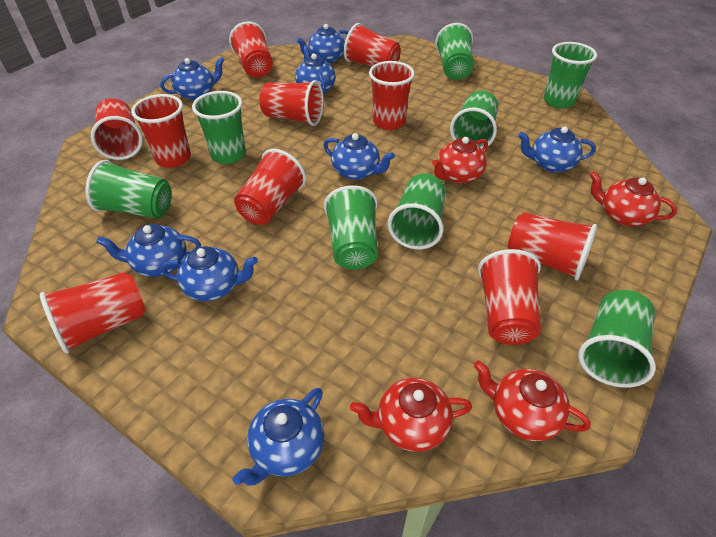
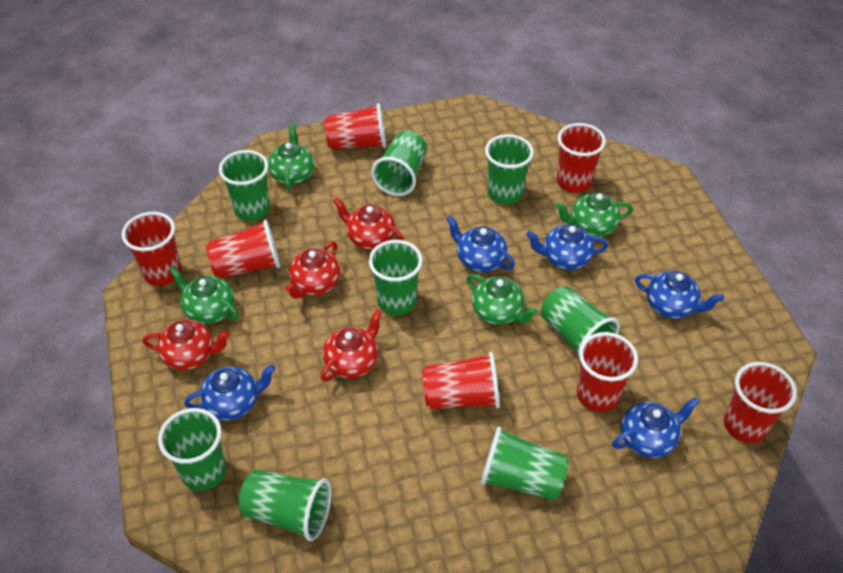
blue teapot: [96,224,201,277] [160,57,224,100] [161,246,258,301] [233,388,324,485] [295,45,335,95] [296,24,349,63] [323,133,395,180] [518,126,596,173] = 8 -> [184,364,276,420] [446,215,515,272] [526,224,608,270] [612,397,699,458] [635,271,724,319] = 5
green teapot: none = 0 -> [169,266,239,324] [268,124,314,190] [467,274,538,325] [555,192,633,237] = 4
red cup: [40,272,146,354] [91,98,143,160] [131,94,191,168] [229,21,273,78] [234,149,306,225] [259,80,324,126] [344,23,401,67] [369,61,415,130] [478,249,541,345] [508,212,597,280] = 10 -> [122,212,182,286] [206,220,280,278] [324,103,386,150] [422,352,499,409] [557,123,606,193] [577,332,638,412] [724,362,797,443] = 7

